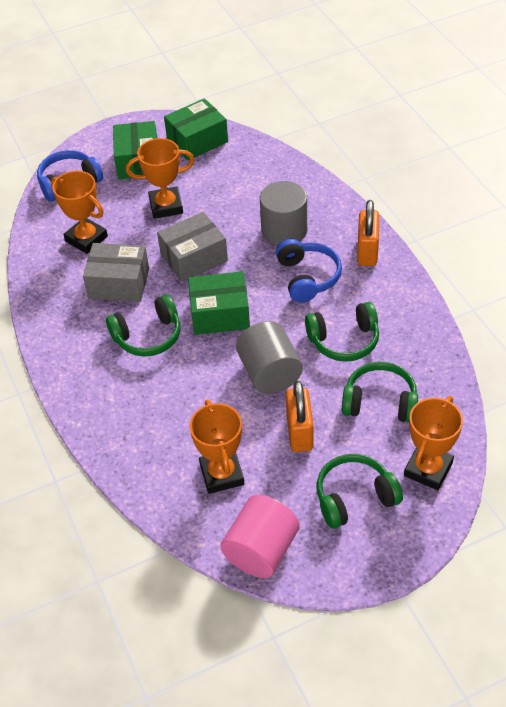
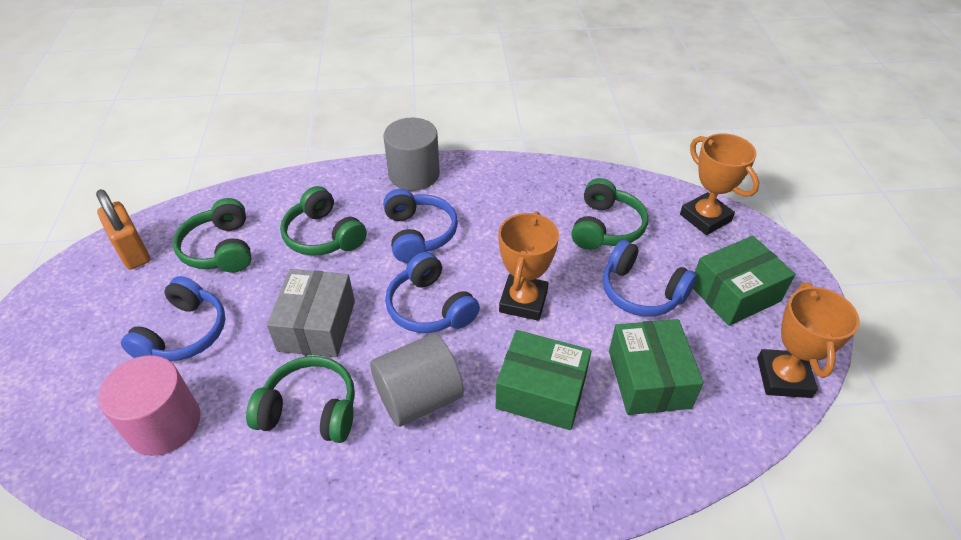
blue headphones: [37,150,103,202] [276,239,342,303] = 2 -> [121,276,226,361] [383,189,458,263] [385,252,480,333] [603,240,697,317] = 4
grey box: [83,243,149,302] [157,212,228,282] = 2 -> [267,269,355,357] = 1
orange padlock: [286,381,314,452] [357,200,379,266] = 2 -> [96,189,150,270] = 1
orange trophy: [51,171,108,254] [126,138,194,219] [190,400,244,494] [404,396,463,490] = 4 -> [498,211,559,321] [680,133,759,235] [757,282,860,398] = 3

